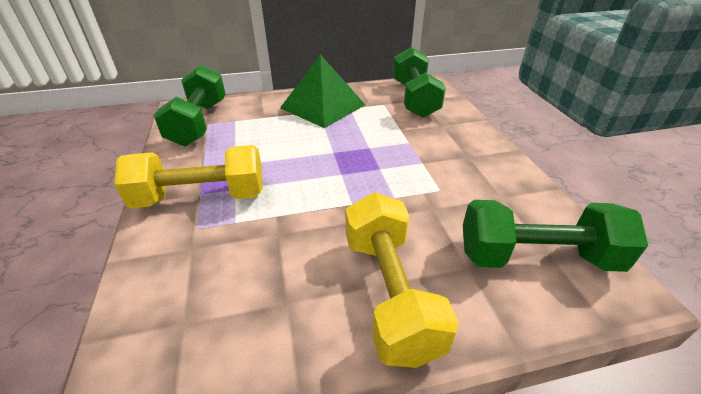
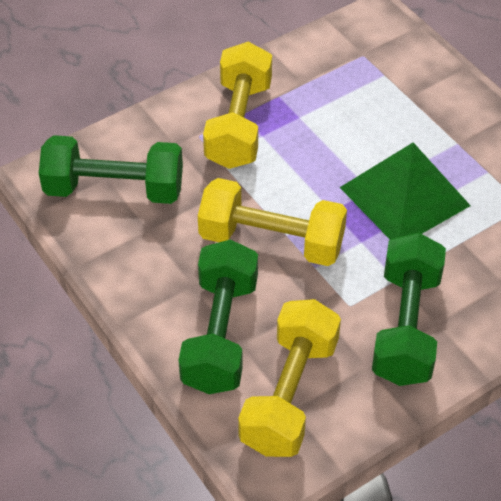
yellow dumbbell: [114,145,263,208] [345,192,459,368] = 2 -> [198,178,347,266] [203,42,272,169] [238,299,341,457] = 3

